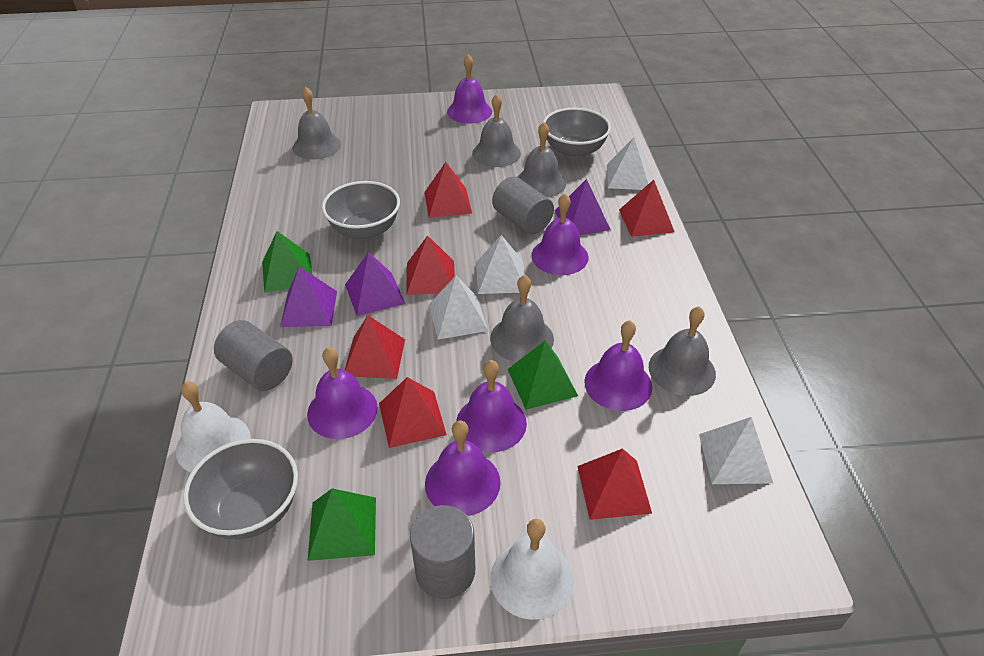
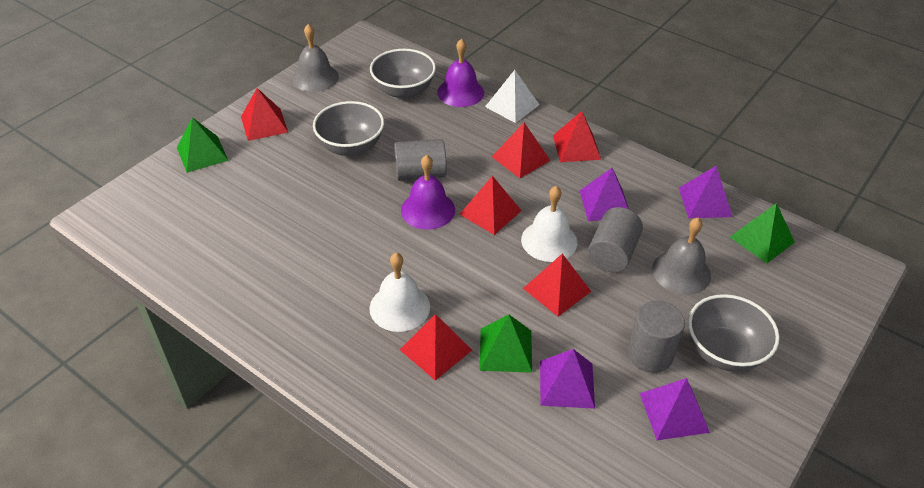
grey bell: [293,87,341,160] [472,94,521,167] [490,275,554,362] [518,122,566,197] [649,306,716,396] = 5 -> [292,24,339,92] [652,218,711,295] = 2
purple bell: [307,347,378,439] [425,420,501,516] [447,54,492,124] [456,360,527,452] [531,194,588,275] [584,320,652,411] = 6 -> [401,155,455,230] [437,38,484,107] = 2
purple pyramid: [280,267,337,327] [345,252,405,316] [555,179,611,235] = 3 -> [540,349,595,409] [580,168,629,221] [639,378,710,440] [679,166,732,218] = 4
white pyramid: [429,275,488,340] [476,235,525,294] [607,137,649,190] [699,417,773,484] = 4 -> [485,70,539,123] = 1

